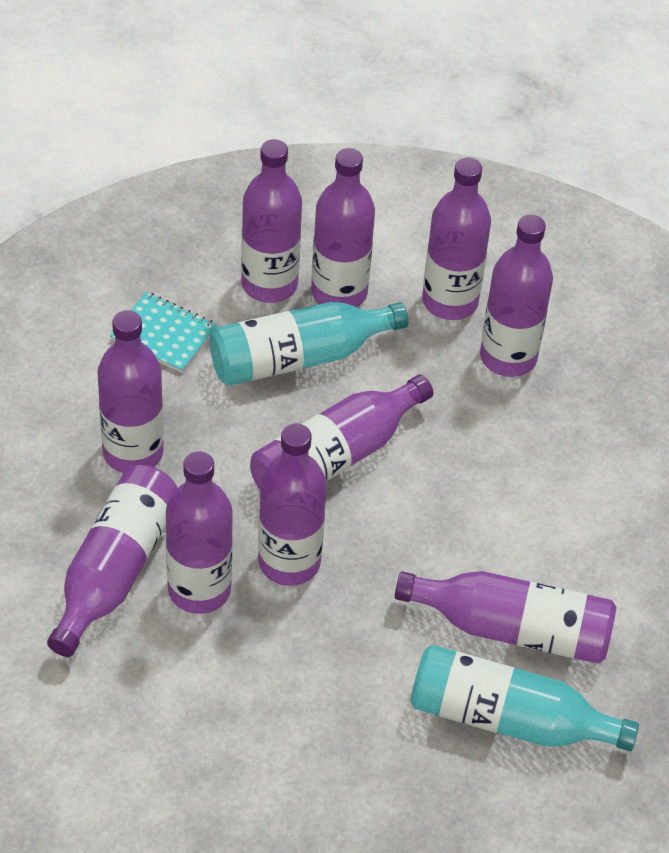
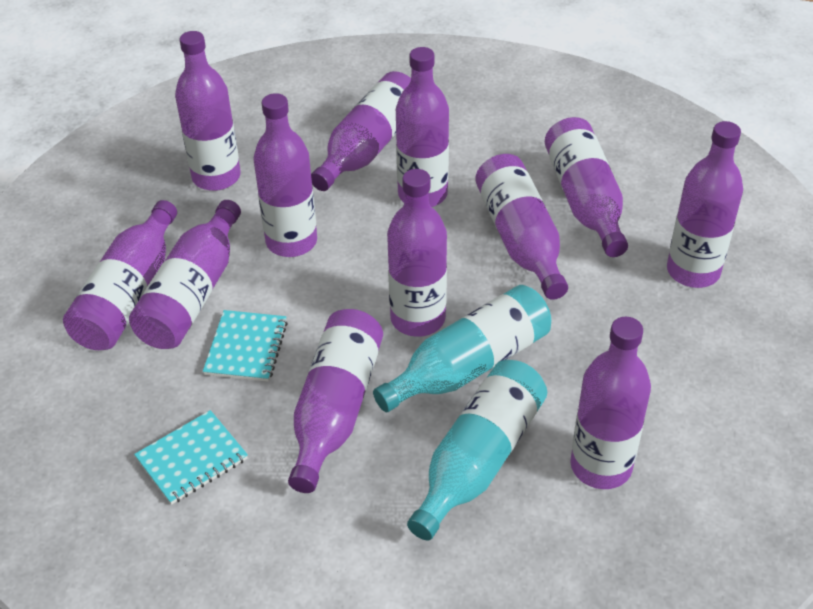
purple bottle: [47,465,177,657] [97,310,164,473] [166,451,233,614] [241,139,302,303] [250,375,433,490] [258,423,327,586] [311,148,375,307] [395,571,616,664] [422,158,491,320] [480,215,553,377] = 10 -> [63,200,177,350] [129,200,241,349] [175,31,241,191] [254,93,317,257] [288,309,383,493] [311,71,411,191] [387,169,447,337] [396,47,449,207] [475,154,568,300] [545,117,628,257] [570,317,651,489] [667,121,743,288] = 12
turquoise notebook: [110,292,217,373] = 1 -> [134,410,248,505] [203,310,288,382] = 2

